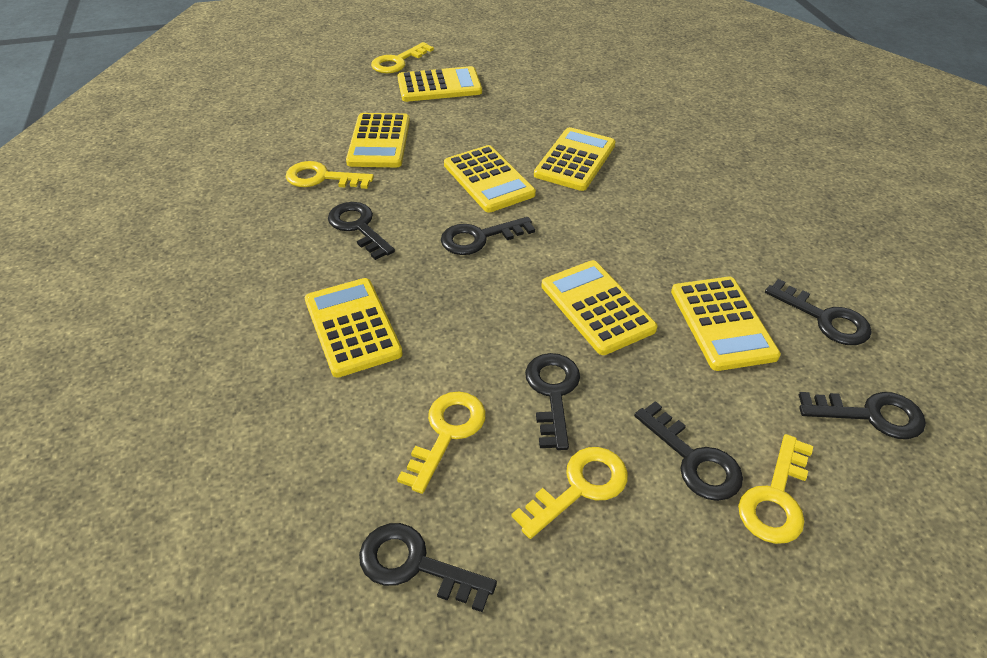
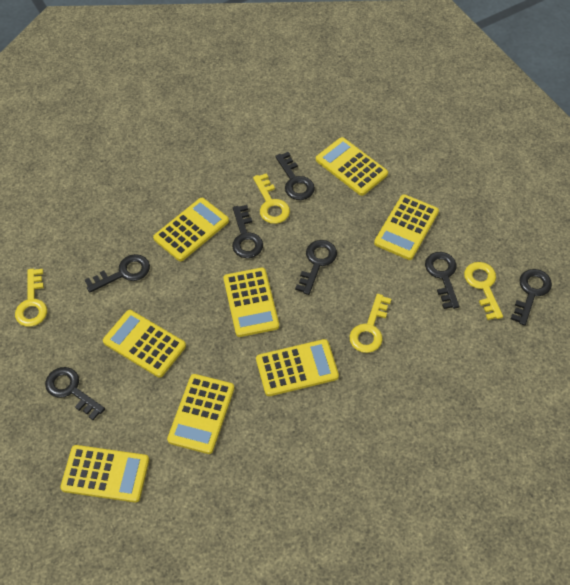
yellow calculator: [305,278,403,378] [346,113,410,167] [397,66,482,102] [444,145,536,213] [534,127,616,191] [541,260,658,355] [671,277,781,371] = 7 -> [60,445,149,502] [103,310,186,378] [153,198,229,261] [167,374,234,454] [224,268,279,337] [256,339,339,396] [316,137,388,196] [374,194,439,260] = 8
yellow key: [286,161,374,189] [371,42,434,73] [397,391,486,494] [511,447,628,539] [738,434,813,544] = 5 -> [15,269,47,327] [253,173,290,224] [350,294,391,353] [464,262,503,320] = 4

